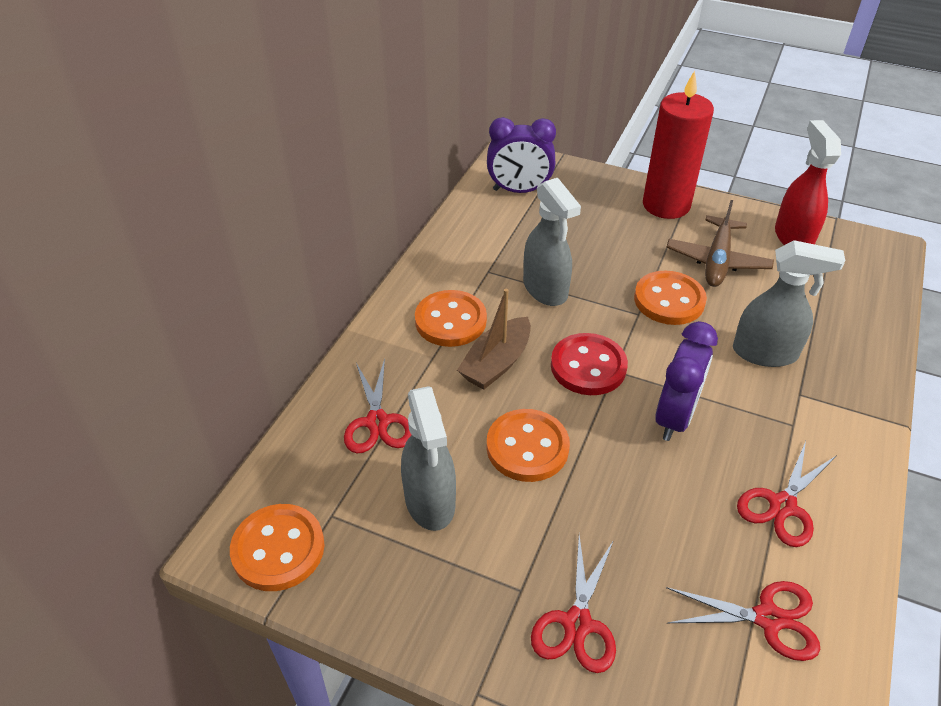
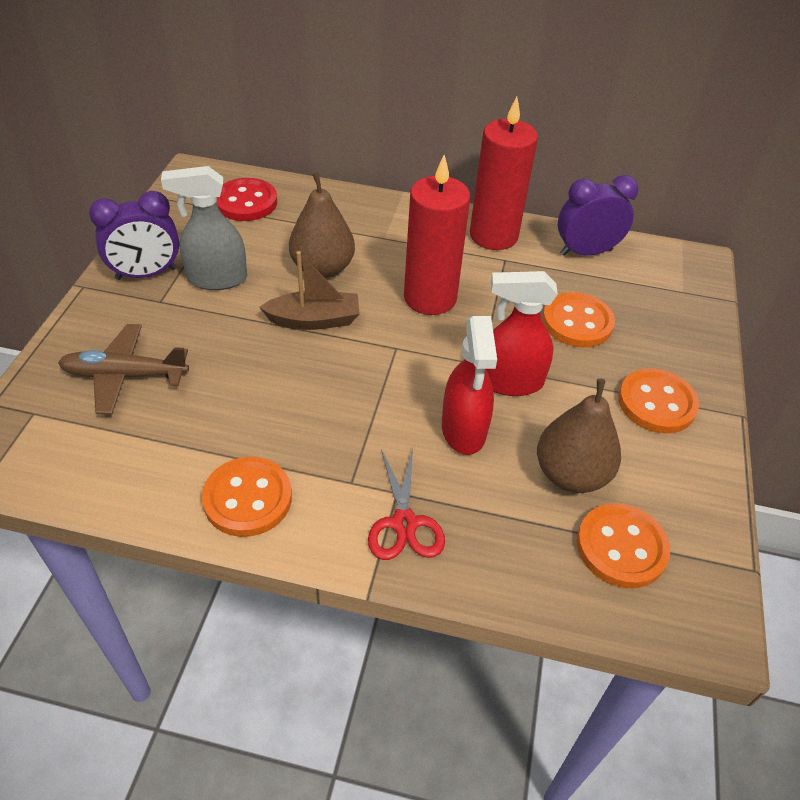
brown pear: none = 0 -> [289,172,355,278] [537,379,621,493] = 2
grey spray bottle: [401,386,456,531] [523,178,581,306] [733,240,845,367] = 3 -> [161,166,247,290] = 1
red candle: [643,71,714,219] = 1 -> [404,155,470,315] [470,97,538,250] = 2
red scissors: [344,358,411,453] [531,535,616,673] [666,581,820,661] [737,441,837,547] = 4 -> [368,449,445,560] = 1
red spray bottle: [775,120,841,245] = 1 -> [442,316,497,455] [486,271,558,396] = 2

